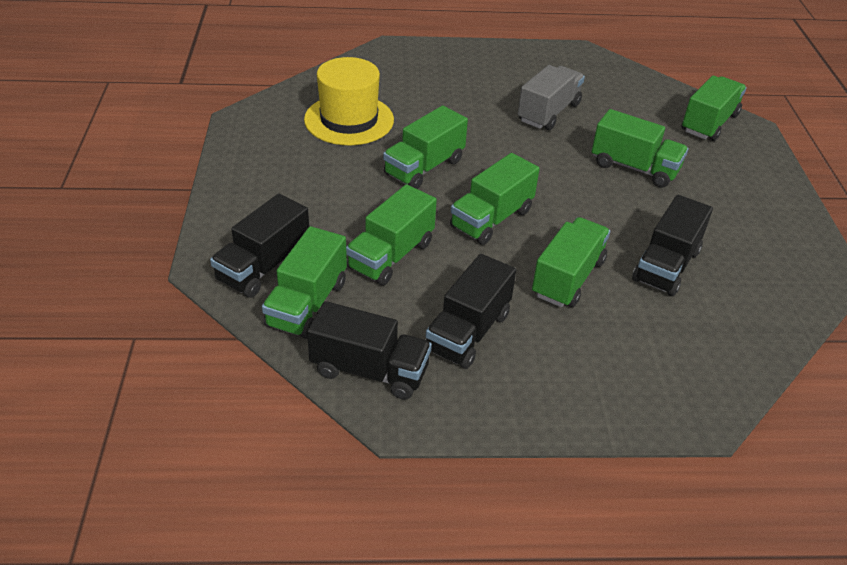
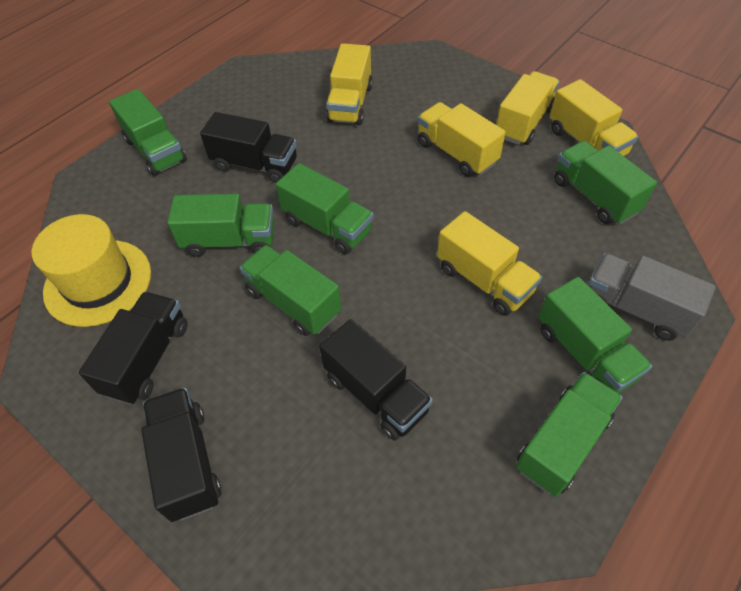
yellow truck: none = 0 -> [326,43,373,125] [418,102,506,177] [437,211,542,316] [496,71,560,145] [549,79,638,156] = 5

